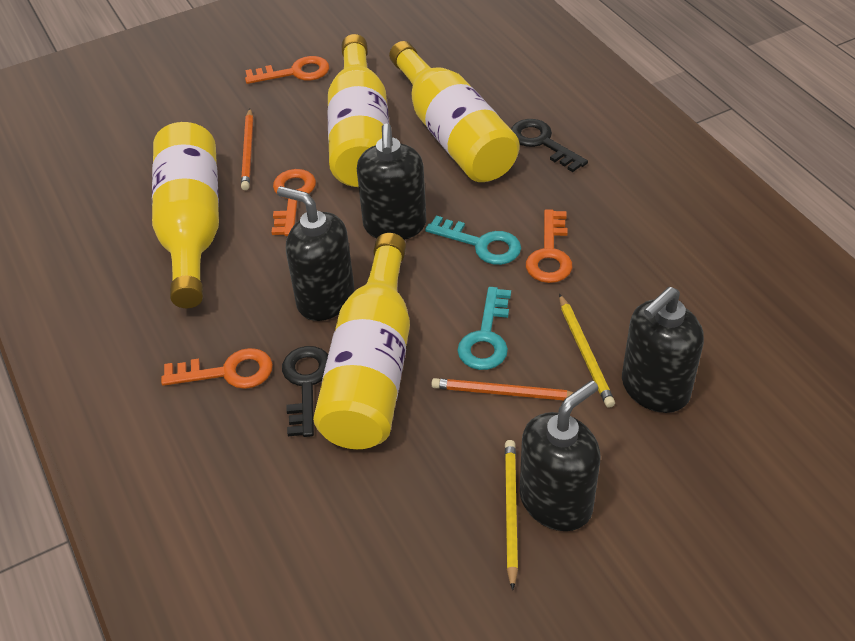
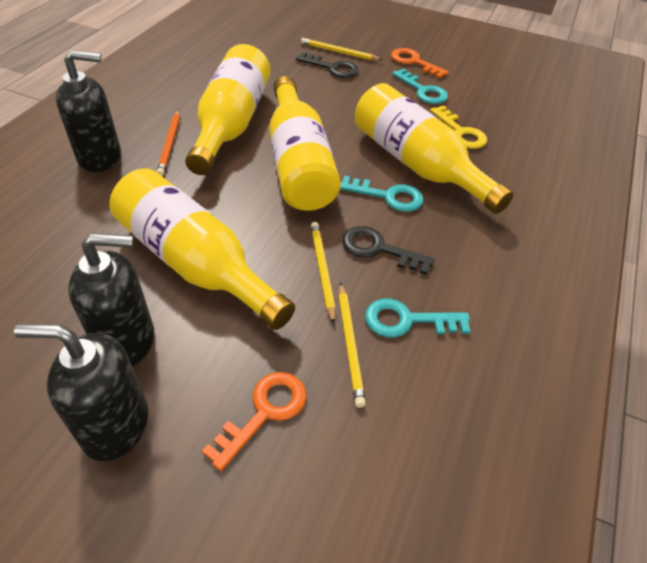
black soap dispenser: [277,186,355,321] [357,124,426,240] [519,380,601,531] [622,287,704,413] = 4 -> [14,324,148,461] [56,50,121,172] [68,233,154,366] = 3
orange key: [161,348,273,389] [245,56,329,84] [272,169,316,236] [526,209,572,283] = 4 -> [202,372,307,471] [391,48,449,79] = 2
orange pencil: [241,109,253,190] [431,378,574,401] = 2 -> [157,110,180,176] = 1
turquoise key: [425,215,521,265] [457,287,511,370] = 2 -> [340,176,424,212] [365,299,470,338] [392,68,448,104] = 3
yellow key: none = 0 -> [430,105,487,149] = 1
yellow pencil: [505,440,518,590] [559,294,615,408] = 2 -> [301,38,382,60] [311,222,336,324] [338,282,366,408] = 3

